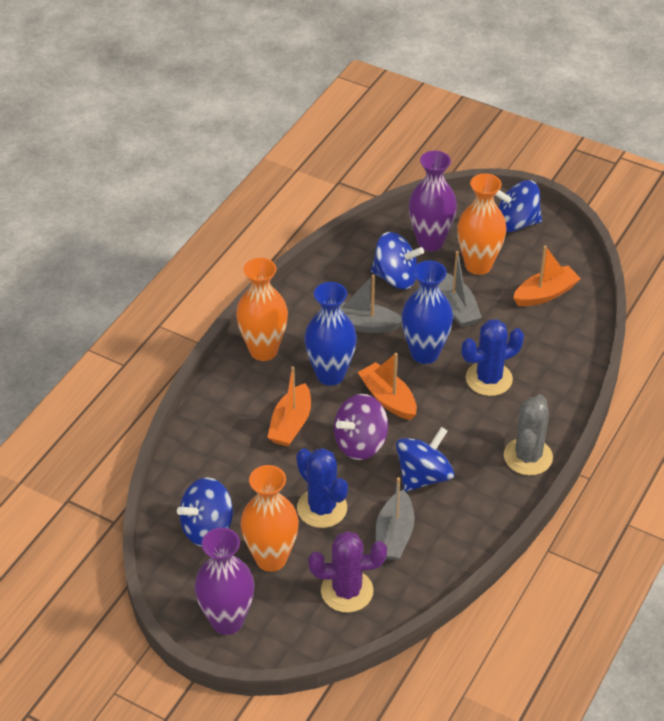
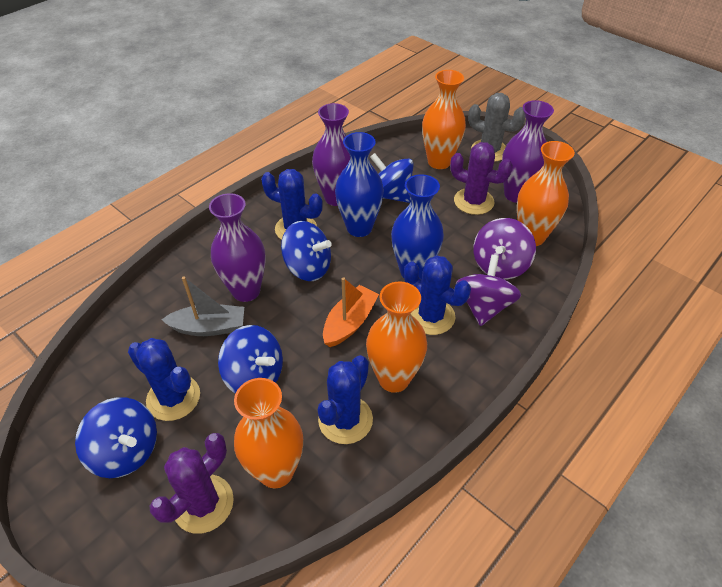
blue cactus: [296,448,348,528] [461,319,524,396] = 2 -> [128,338,200,421] [261,169,323,240] [318,355,373,444] [404,255,471,335] = 4
grey boat: [340,274,402,333] [375,477,415,561] [438,251,482,328] = 3 -> [161,276,244,336] = 1
orange boat: [267,366,311,447] [358,353,417,420] [513,245,581,306] = 3 -> [323,277,379,347] = 1
orange vase: [236,258,288,361] [241,465,299,572] [457,173,507,275] = 3 -> [234,378,303,488] [366,281,427,393] [422,70,466,169] [517,141,575,246] = 4
purple cactus: [308,531,387,613] = 1 -> [150,433,234,534] [450,142,513,215] = 2
purple spinning top: [334,394,388,460] = 1 -> [456,255,521,326] [473,218,536,280] = 2
purple vase: [194,528,254,635] [409,151,457,251] = 2 -> [209,193,266,302] [312,103,350,206] [502,100,554,203] = 3

